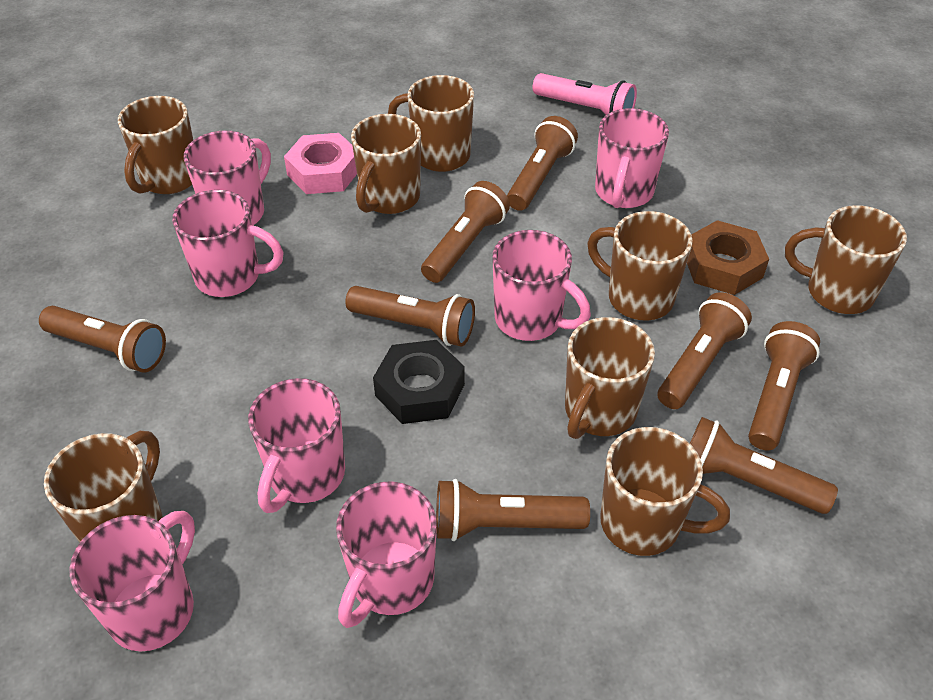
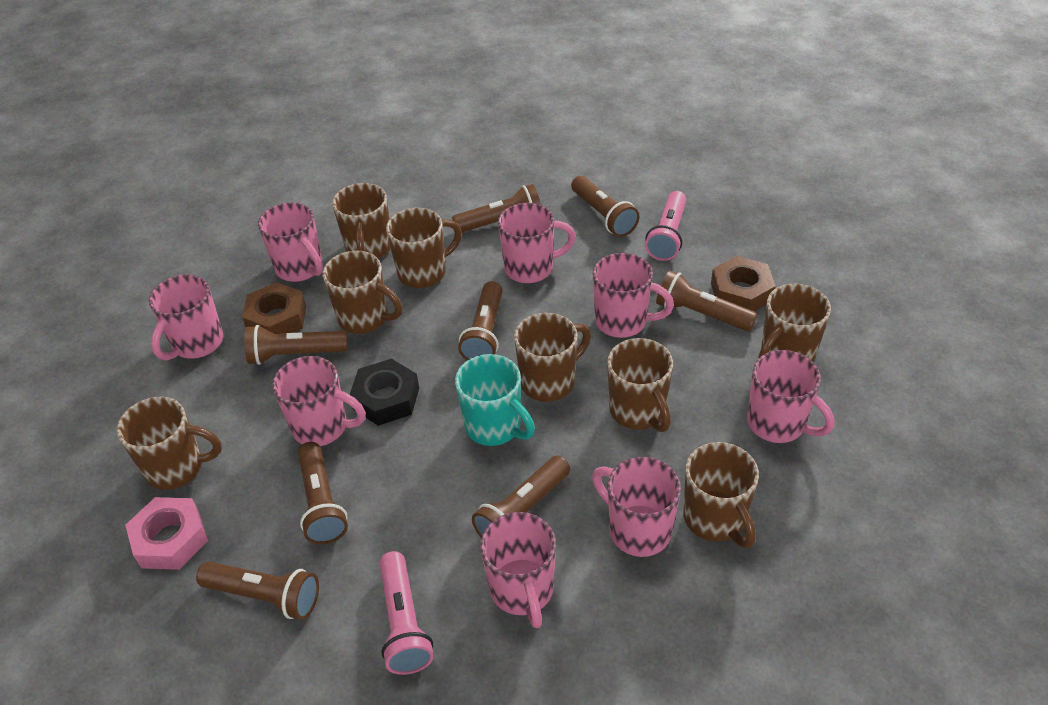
brown nut: [687,220,769,295] = 1 -> [242,282,306,334] [711,256,776,311] = 2
pink flashlight: [533,73,637,115] = 1 -> [380,551,434,675] [645,191,686,261] = 2
pink mug: [69,511,195,651] [172,190,284,297] [184,131,271,225] [248,378,345,513] [336,481,437,628] [492,230,591,341] [595,108,669,208] = 7 -> [149,274,223,361] [258,202,323,282] [272,356,366,446] [480,512,556,628] [498,203,576,283] [592,457,681,557] [593,253,674,338] [747,350,834,443] = 8
turquoise mug: none = 0 -> [455,354,535,446] = 1

